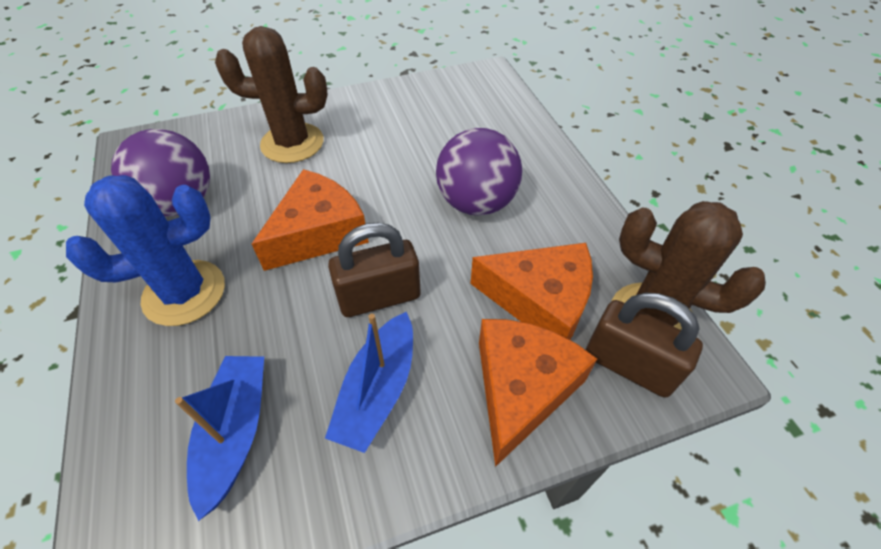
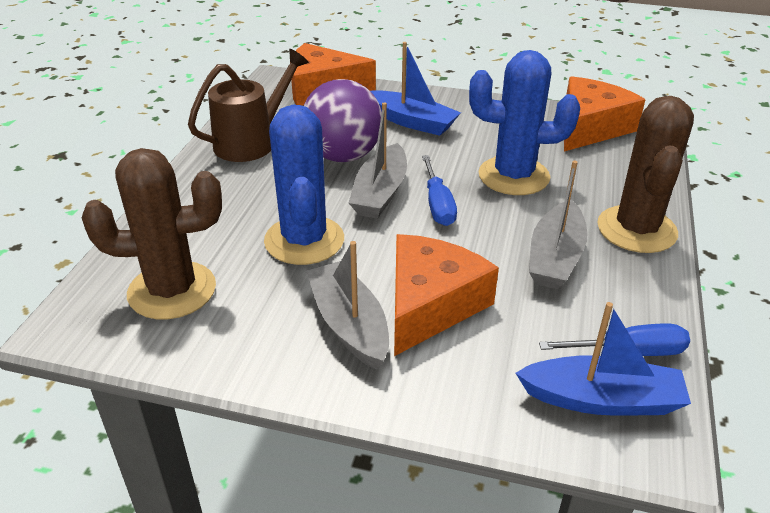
blue cactus: [66,175,225,326] = 1 -> [264,104,344,265] [469,50,580,195] = 2
blue screwdriver: none = 0 -> [422,155,457,226] [539,324,690,356] = 2
brown padlock: [328,223,420,317] [586,293,703,398] = 2 -> none = 0
brown watering can: none = 0 -> [188,49,309,162] = 1
grey boat: none = 0 -> [306,241,389,370] [349,102,407,219] [529,160,588,289] = 3
purple ball: [111,129,210,217] [436,128,522,216] = 2 -> [304,79,382,162] = 1

